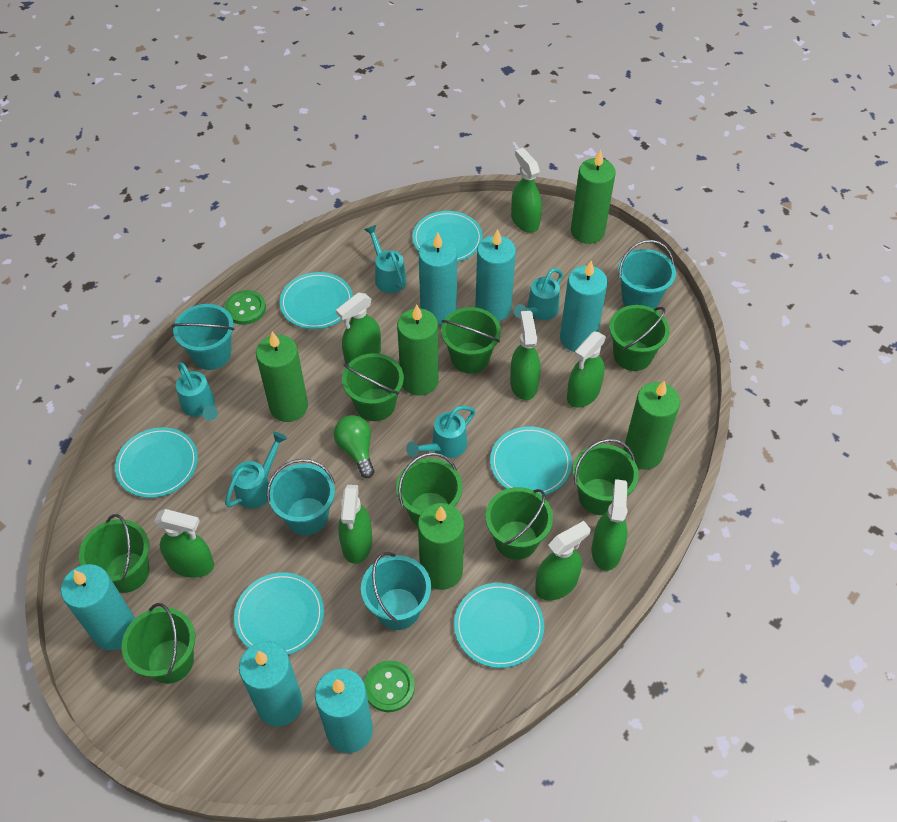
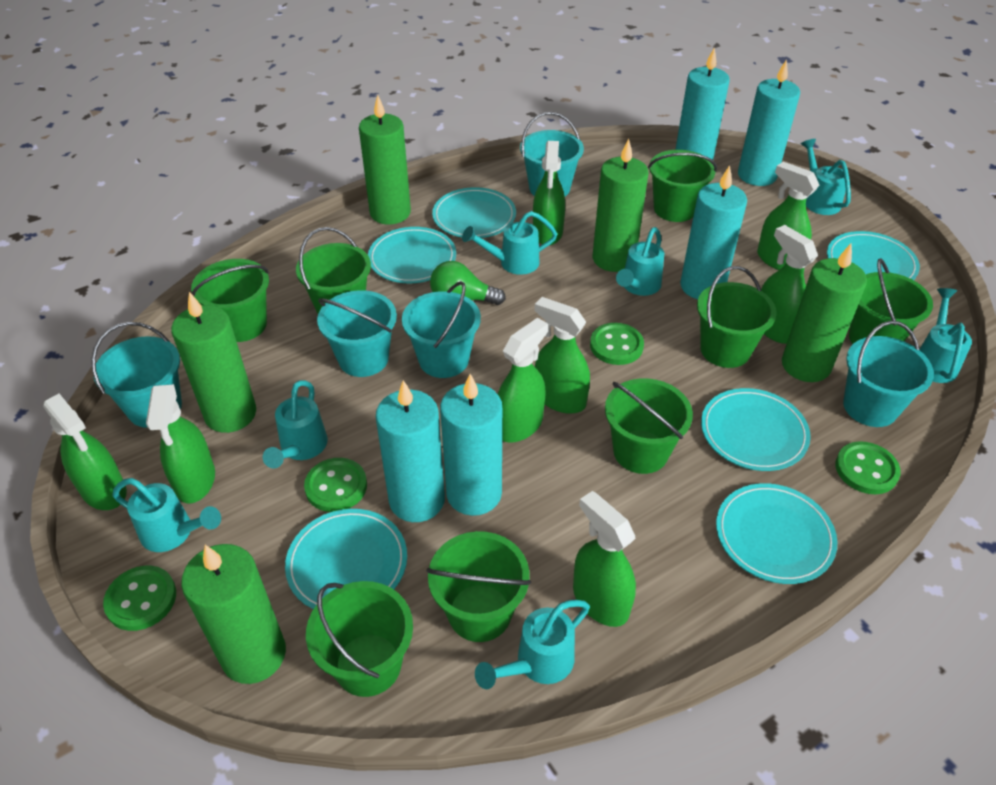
green button: [225,290,266,325] [364,661,415,712] = 2 -> [103,566,176,631] [304,458,367,512] [590,323,644,365] [835,441,901,494] = 4
turquoise bucket: [171,304,234,370] [267,459,335,535] [361,552,431,630] [618,240,676,309] = 4 -> [91,322,182,428] [317,290,397,377] [402,281,481,378] [520,112,584,196] [843,321,934,427] = 5
turquoise candle: [61,564,135,650] [239,642,303,726] [315,669,373,753] [419,232,457,325] [475,229,516,321] [560,261,608,352] = 6 -> [376,380,445,522] [440,374,502,516] [675,47,730,160] [680,165,747,299] [738,59,800,186] = 5
turquoise watering can: [176,362,218,421] [225,432,287,508] [364,225,407,293] [406,406,476,458] [514,268,563,320] = 5 -> [112,478,221,552] [263,380,328,469] [462,211,557,275] [475,600,590,689] [616,227,664,296] [801,139,851,215] [919,288,972,383] = 7

